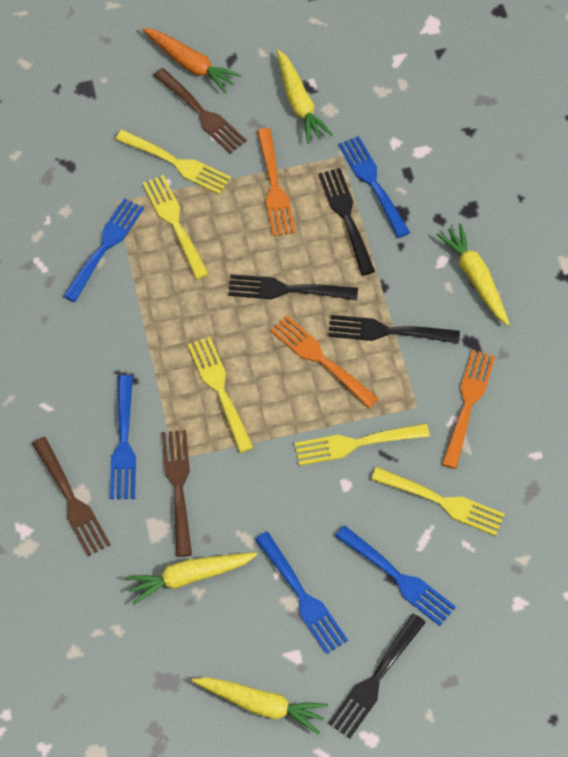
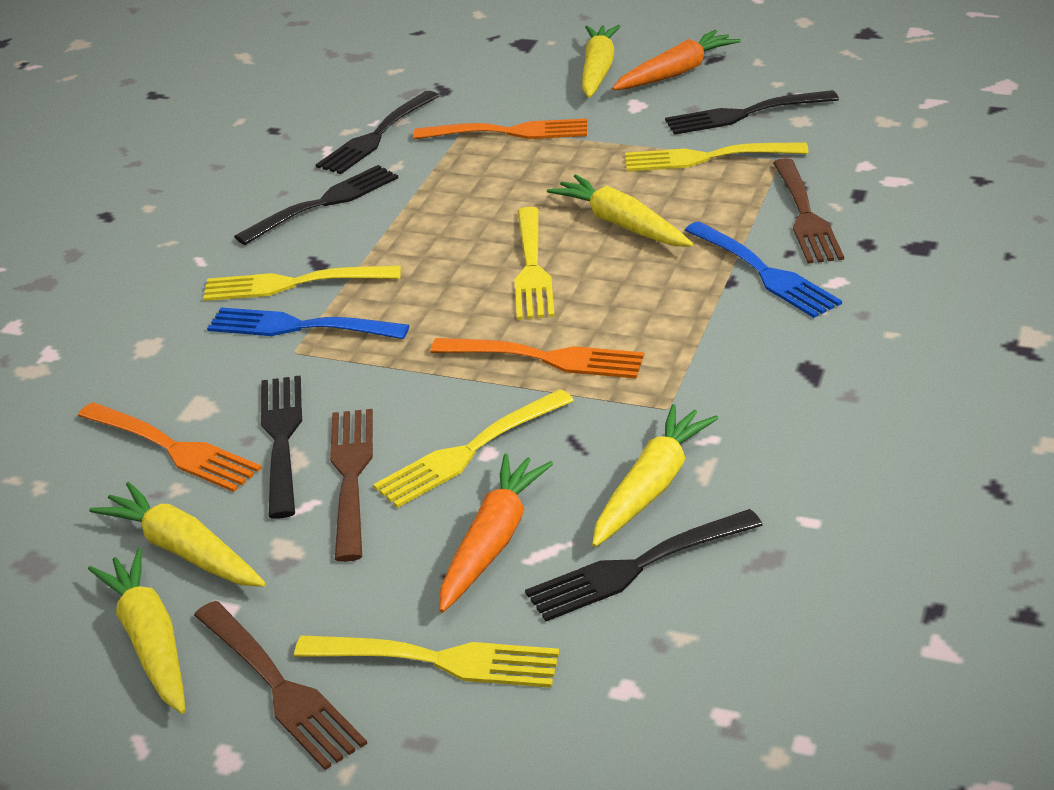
black fork: [228,274,358,300] [319,168,375,275] [328,315,460,344] [328,614,426,739] = 4 -> [234,165,398,245] [261,375,302,519] [315,91,439,174] [525,509,763,621] [665,90,839,135] = 5
blue fork: [63,198,144,302] [110,375,136,499] [255,531,348,654] [335,525,456,626] [339,136,410,238] = 5 -> [207,307,410,339] [685,221,842,318] = 2
orange carrot: [142,28,241,93] = 1 -> [439,454,553,613] [612,30,741,90] = 2
yellow carrot: [125,553,257,605] [192,677,328,735] [277,49,333,144] [436,223,509,325] = 4 -> [88,548,185,714] [89,482,266,587] [547,174,693,247] [582,25,621,98] [592,404,719,547] = 5

